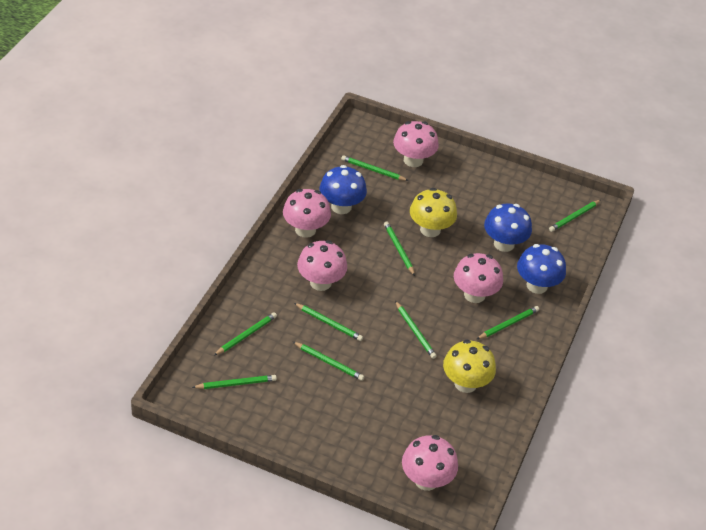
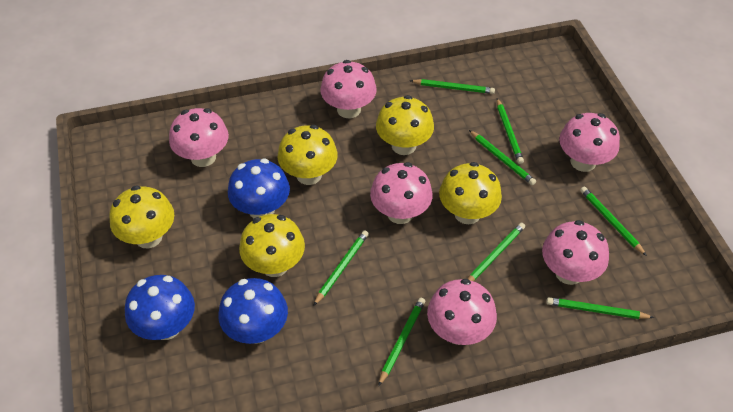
green pencil: [192,375,277,389] [214,312,277,356] [293,342,364,381] [294,303,363,341] [341,155,409,181] [384,222,415,276] [395,301,437,359] [477,306,539,339] [549,200,601,232] = 9 -> [313,230,369,306] [378,298,425,386] [410,79,495,94] [468,223,525,281] [469,130,536,185] [497,98,524,164] [546,297,654,319] [580,187,647,256] = 8
pink mushroom: [283,189,331,238] [297,240,347,291] [393,121,439,167] [402,435,458,491] [454,253,503,303] = 5 -> [169,108,229,167] [320,60,377,118] [370,162,433,224] [427,279,497,345] [542,220,609,285] [559,113,620,172] = 6
yellow mushroom: [410,188,457,237] [443,340,496,393] = 2 -> [109,186,174,248] [239,214,305,277] [278,125,338,185] [376,95,434,155] [439,162,502,224] = 5

